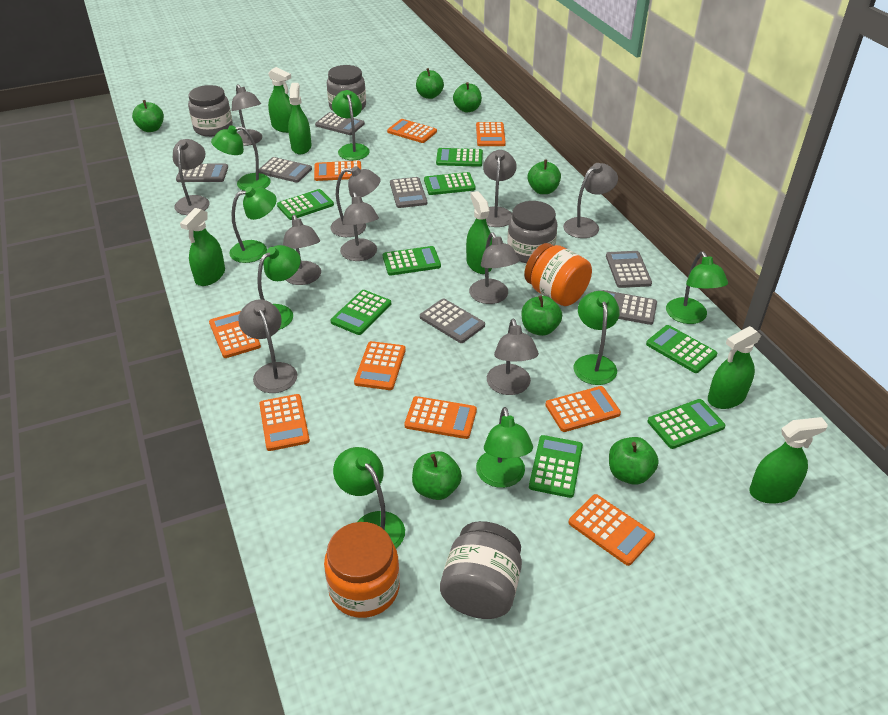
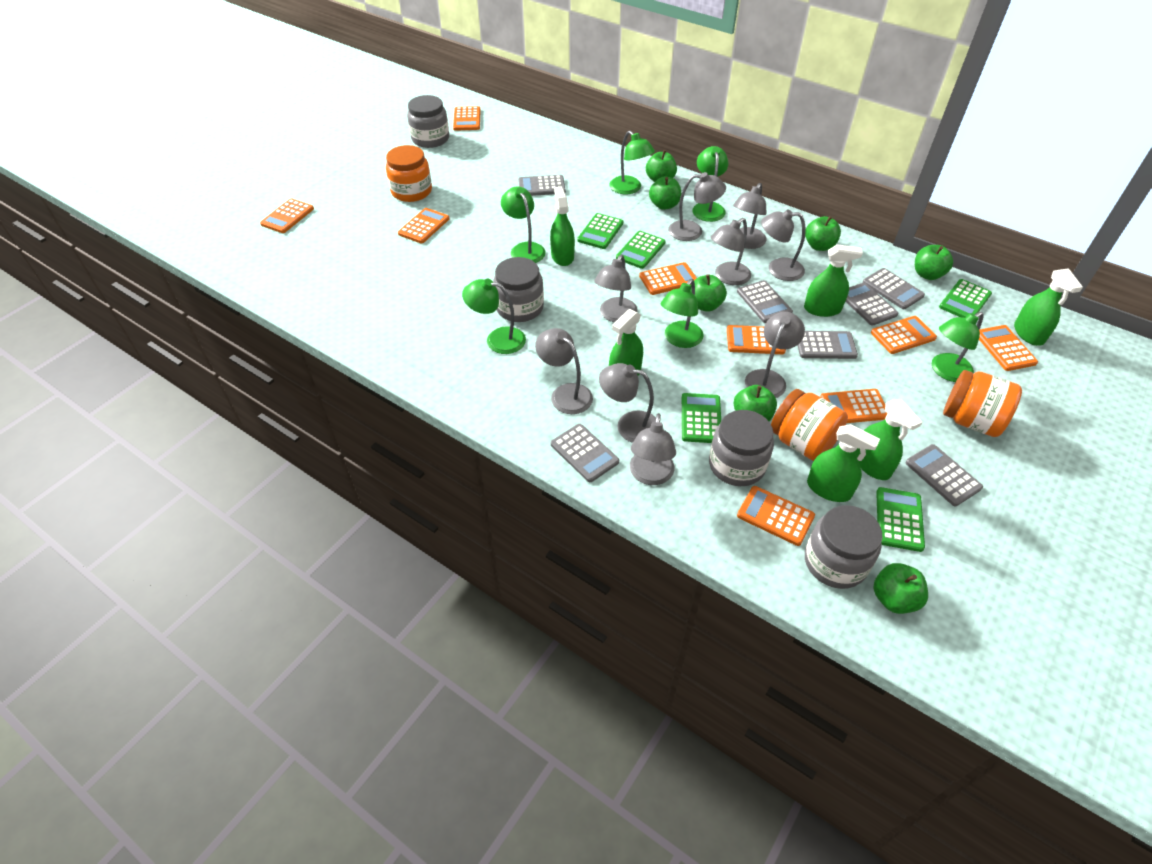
green calculator: [277,189,334,220] [330,290,391,335] [383,246,441,276] [424,172,476,195] [436,148,483,167] [529,435,583,498] [646,325,717,373] [648,399,726,449] = 8 -> [577,213,623,249] [616,231,665,269] [682,393,721,443] [876,487,925,552] [939,279,992,318] = 5
green lamp: [211,125,271,191] [229,187,277,263] [257,245,301,330] [332,90,370,160] [333,447,405,548] [476,407,533,488] [574,291,620,385] [666,251,728,324] = 8 -> [462,279,526,354] [501,186,546,263] [610,131,655,194] [661,279,704,348] [692,146,729,222] [932,312,984,382] = 6
grey lamp: [173,139,210,215] [231,84,262,146] [238,300,298,393] [283,215,321,285] [331,166,381,237] [340,192,379,261] [469,232,519,304] [483,150,517,227] [487,319,539,395] [563,163,618,238] = 10 -> [535,328,593,414] [594,255,638,322] [599,363,656,443] [630,413,676,485] [668,172,726,241] [711,218,751,285] [733,183,767,249] [745,312,805,398] [761,210,806,281] = 9
orange jar: [324,522,400,618] [524,243,592,306] = 2 -> [386,145,432,202] [771,389,848,461] [943,370,1022,437] = 3

